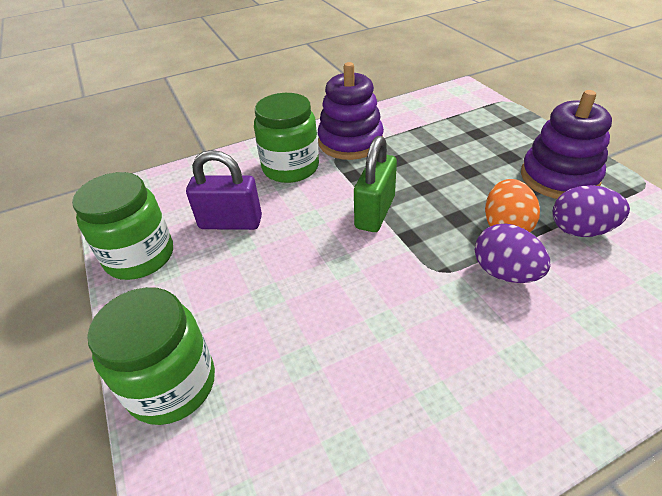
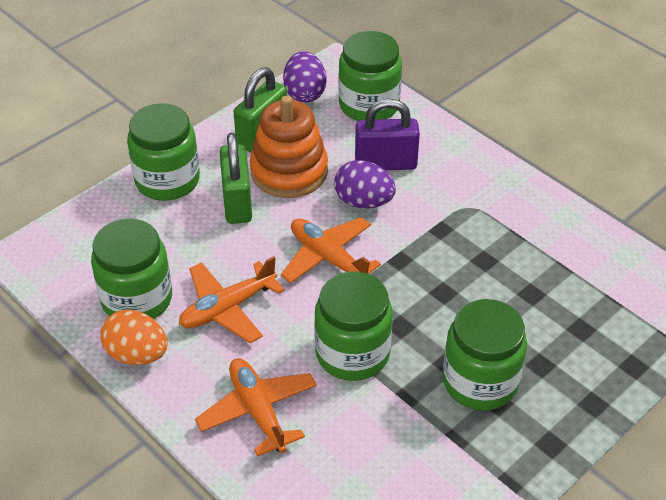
green jar: [72,172,173,280] [87,287,215,425] [254,93,319,183] = 3 -> [91,218,172,319] [127,103,200,201] [314,272,393,381] [338,31,402,121] [443,299,527,410] = 5
green padlock: [354,136,397,232] = 1 -> [220,133,252,224] [234,67,287,152] = 2
orange plane: none = 0 -> [179,256,285,343] [195,358,317,457] [281,217,381,283] = 3
orange stacking toy: none = 0 -> [250,96,328,198] = 1
purple stacking toy: [318,62,384,160] [521,90,612,199] = 2 -> none = 0

